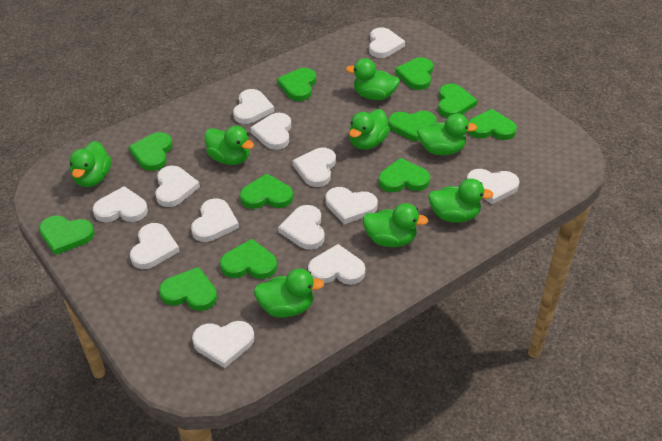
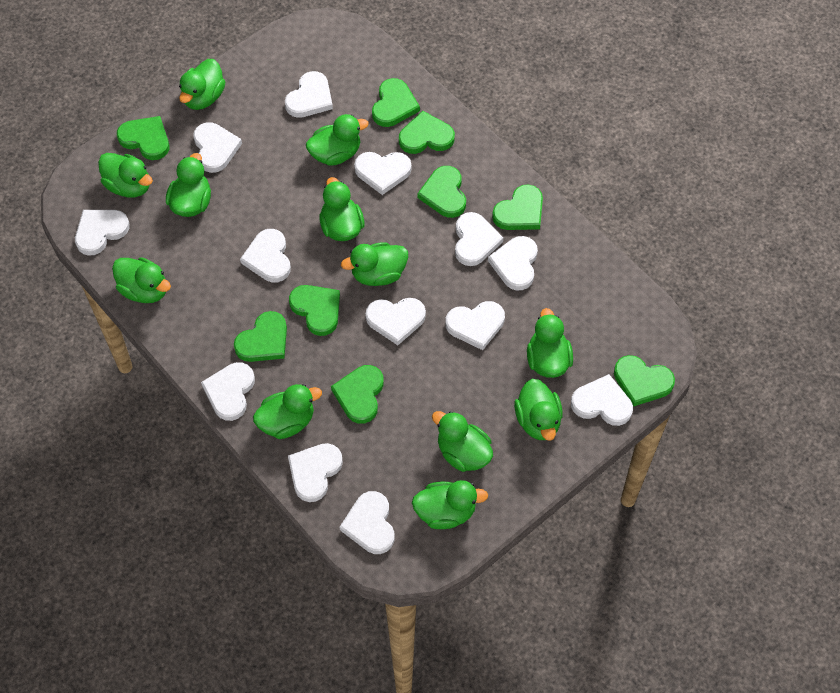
green duck: [69,141,111,187] [204,126,254,165] [254,268,324,318] [346,58,400,100] [349,109,390,150] [363,203,428,247] [417,113,477,155] [428,179,494,223] = 8 -> [98,153,153,197] [112,257,171,303] [166,153,211,217] [179,59,225,110] [253,384,322,439] [306,114,369,166] [319,177,365,241] [341,242,408,286] [412,480,488,529] [432,411,493,472] [514,379,563,441] [527,308,573,378] = 12
green heart: [39,216,95,255] [128,132,172,171] [159,267,217,311] [220,239,277,279] [240,173,293,209] [277,68,316,101] [378,158,430,192] [388,111,437,142] [395,57,433,90] [438,84,478,118] [468,109,517,140] = 11 -> [117,116,169,160] [234,311,287,362] [289,285,340,336] [331,365,384,424] [372,78,420,127] [399,111,455,154] [417,166,466,218] [492,185,543,230] [614,355,675,407] = 9

